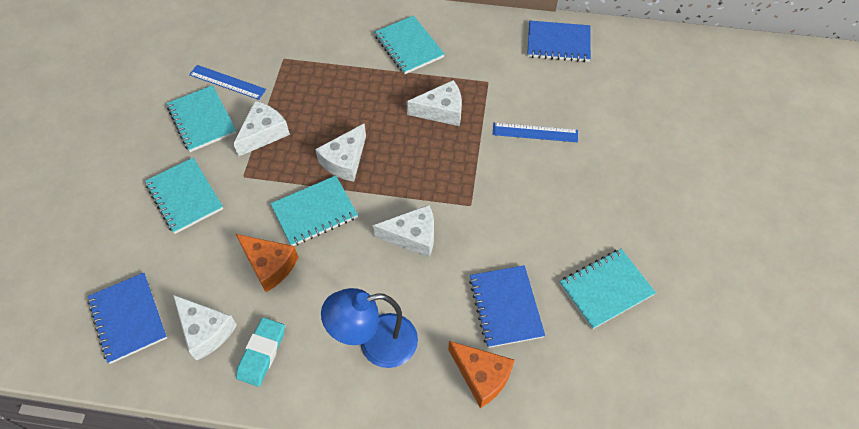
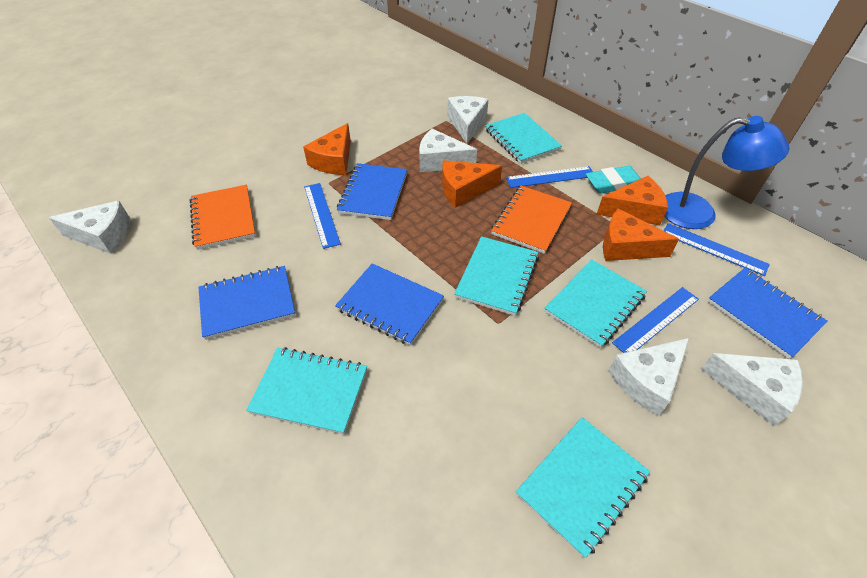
blue notebook: [88,273,167,364] [469,265,545,348] [527,21,591,62] = 3 -> [198,266,295,340] [335,263,444,346] [337,163,407,220] [708,268,828,359] = 4
blue ruler: [189,65,266,100] [493,123,578,142] = 2 -> [304,183,341,249] [506,166,593,188] [612,287,699,353] [664,223,770,276] = 4
orange cheese: [236,234,298,292] [448,341,515,408] = 2 -> [303,123,351,175] [442,160,502,208] [596,176,668,225] [603,209,679,261] = 4
orange notebook: none = 0 -> [190,185,256,250] [491,186,572,254] = 2

